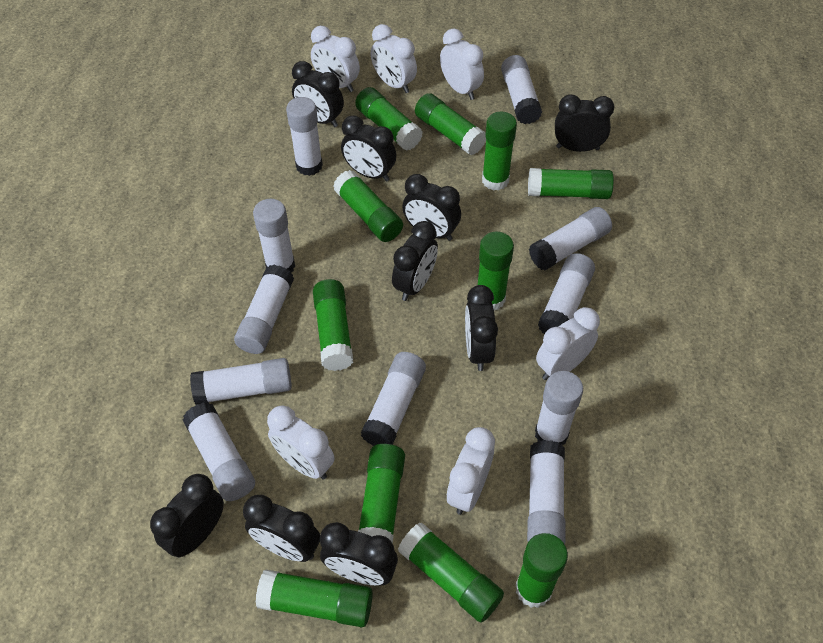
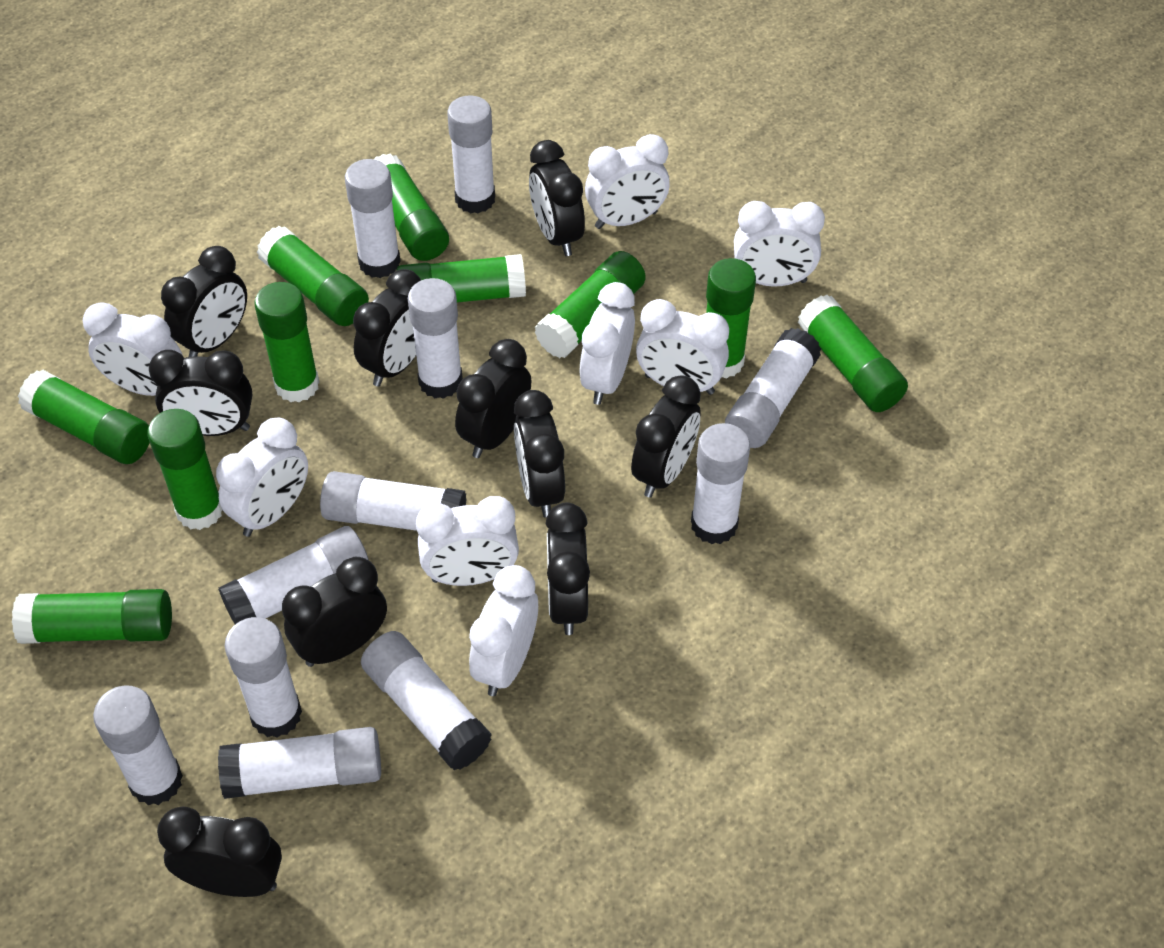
black clock: [150,474,224,558] [243,495,320,562] [292,61,344,127] [320,522,398,585] [341,116,396,182] [392,221,438,301] [402,174,461,241] [465,285,498,371] [555,94,614,152] = 9 -> [149,350,252,436] [157,806,282,897] [161,246,247,357] [282,557,387,667] [353,269,421,387] [455,339,531,458] [514,390,565,518] [529,140,585,256] [546,503,590,635] [631,375,701,498] = 10
green glue stick: [256,569,373,627] [313,279,353,371] [333,170,403,242] [355,87,423,151] [358,444,405,544] [398,522,504,623] [415,93,486,155] [478,232,514,311] [482,111,517,191] [515,533,568,608] [528,168,614,199] = 11 -> [12,589,172,644] [18,370,150,464] [147,409,223,530] [254,282,319,402] [257,226,369,326] [374,153,449,261] [396,254,526,302] [534,251,646,358] [706,258,756,379] [798,295,908,412] = 10
white clock: [267,405,335,480] [311,26,360,92] [371,24,417,93] [440,28,484,100] [447,427,495,515] [536,307,600,380] = 6 -> [83,302,182,396] [216,418,308,537] [416,496,519,586] [469,565,538,696] [579,282,635,405] [585,134,670,229] [636,299,729,395] [734,201,825,287] = 8

